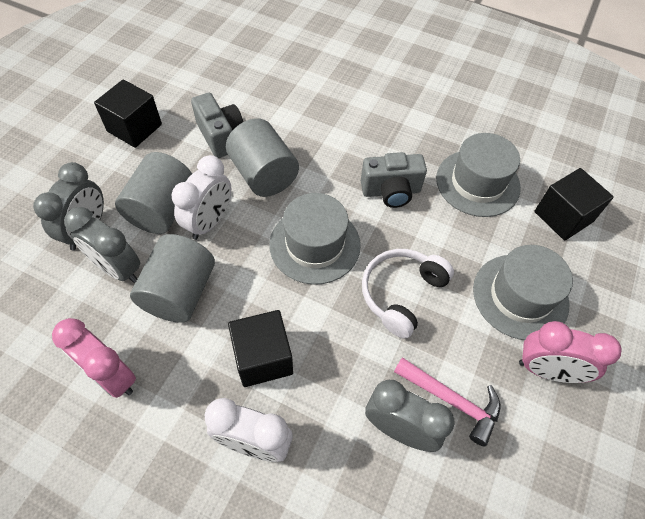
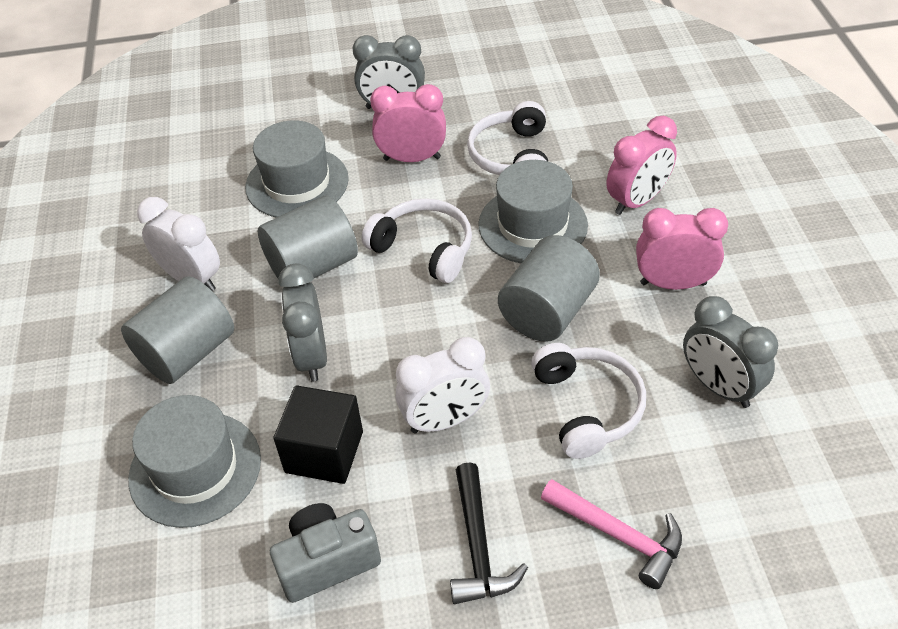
black cube: [94,79,162,148] [228,310,293,387] [534,168,614,240] = 3 -> [273,385,363,484] = 1
black hammer: none = 0 -> [450,462,528,604] = 1
grey camera: [191,93,243,158] [361,152,427,208] = 2 -> [270,503,381,603] = 1
pink clock: [52,318,136,398] [519,321,622,383] = 2 -> [370,84,446,162] [606,116,677,215] [636,208,728,290] = 3
white headphones: [362,249,454,339] = 1 -> [362,198,472,283] [467,101,548,175] [531,343,646,459] = 3

